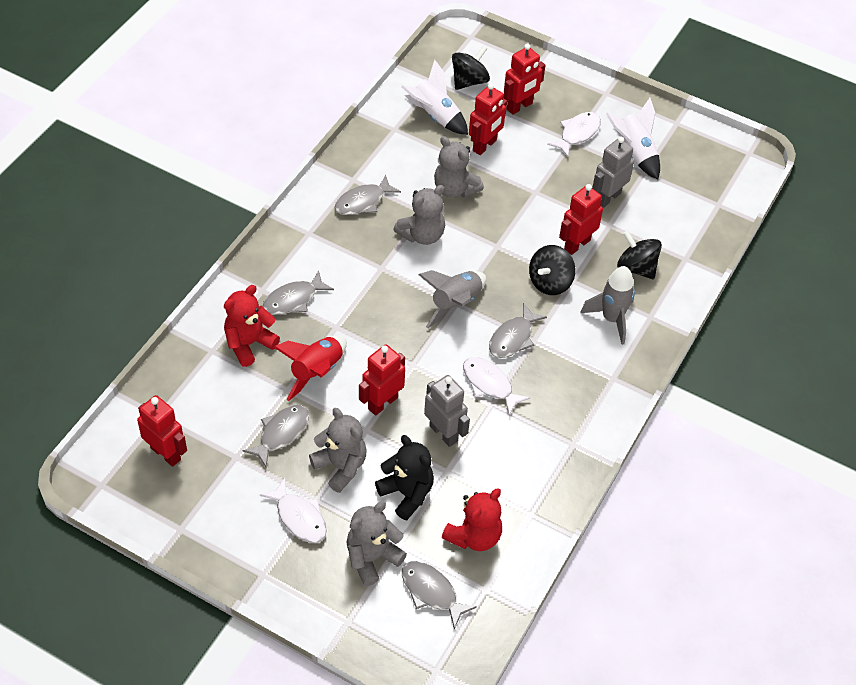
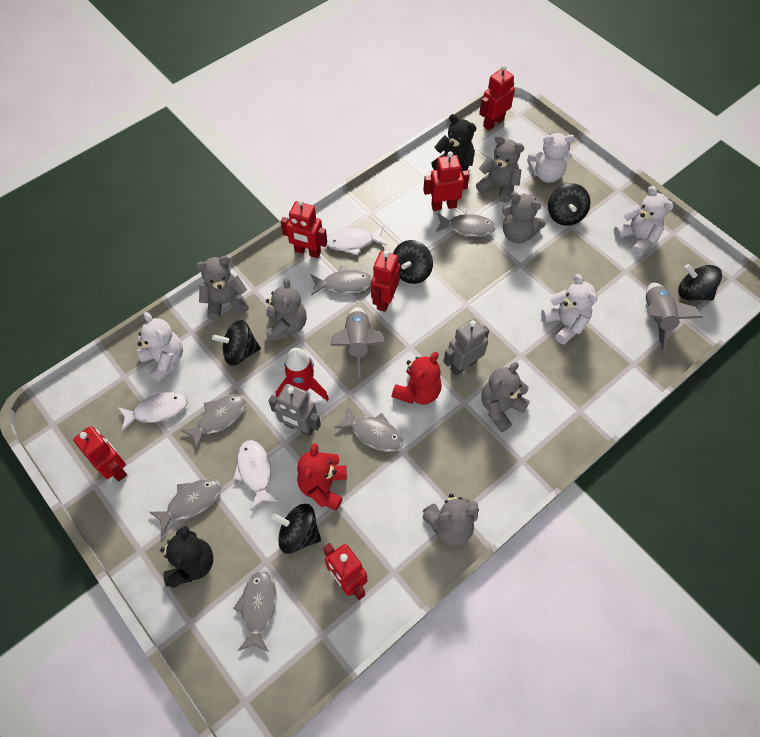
black spinning top: [452,46,490,90] [529,245,575,295] [617,231,662,279] = 3 -> [212,320,261,366] [271,504,321,554] [393,240,433,284] [548,183,590,226] [678,264,722,301] = 5
black teddy bear: [375,435,434,520] = 1 -> [160,526,213,588] [431,114,476,172] = 2
grey fish: [242,405,309,467] [262,270,334,315] [334,175,401,215] [402,561,477,629] [489,303,547,358] = 5 -> [149,478,221,536] [181,394,246,450] [233,570,277,652] [310,266,372,296] [334,406,404,452] [435,210,496,237] = 6
grey teddy bear: [309,408,367,493] [347,502,407,586] [393,185,445,245] [434,136,484,198] = 4 -> [195,256,249,320] [265,278,307,342] [423,494,479,546] [476,135,524,203] [481,362,530,432] [502,192,546,243] = 6
red robot: [137,395,187,467] [359,344,405,416] [469,83,507,155] [504,43,546,115] [559,184,603,255] = 5 -> [73,426,127,482] [280,199,327,258] [323,543,367,600] [371,251,400,312] [423,151,470,211] [479,65,515,130] = 6
white rocket: [401,59,468,135] [606,98,660,179] = 2 -> none = 0
white teddy bear: none = 0 -> [137,312,183,383] [527,133,575,183] [541,274,597,345] [614,186,673,256] = 4

